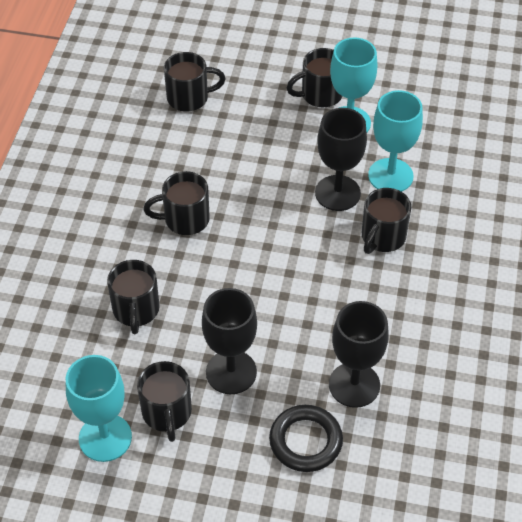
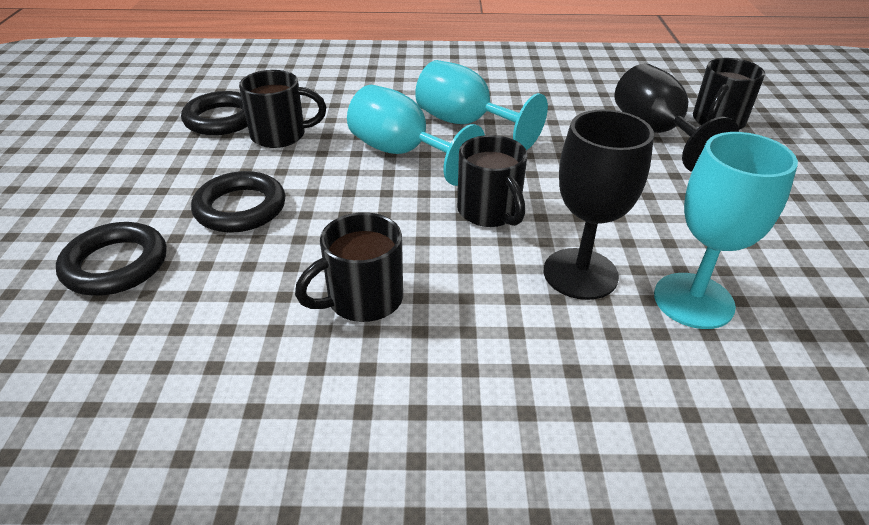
black goblet: [202,288,257,394] [315,108,367,211] [329,301,389,408] = 3 -> [544,109,654,300] [615,63,739,172] = 2
black mug: [107,260,160,334] [137,361,192,442] [143,171,210,235] [164,52,226,112] [287,48,342,107] [362,188,412,254] = 6 -> [239,70,326,148] [295,212,403,322] [457,135,527,227] [693,58,765,130] = 4
black ring: [269,405,343,472] = 1 -> [56,222,167,296] [181,91,248,135] [191,171,285,233] = 3

